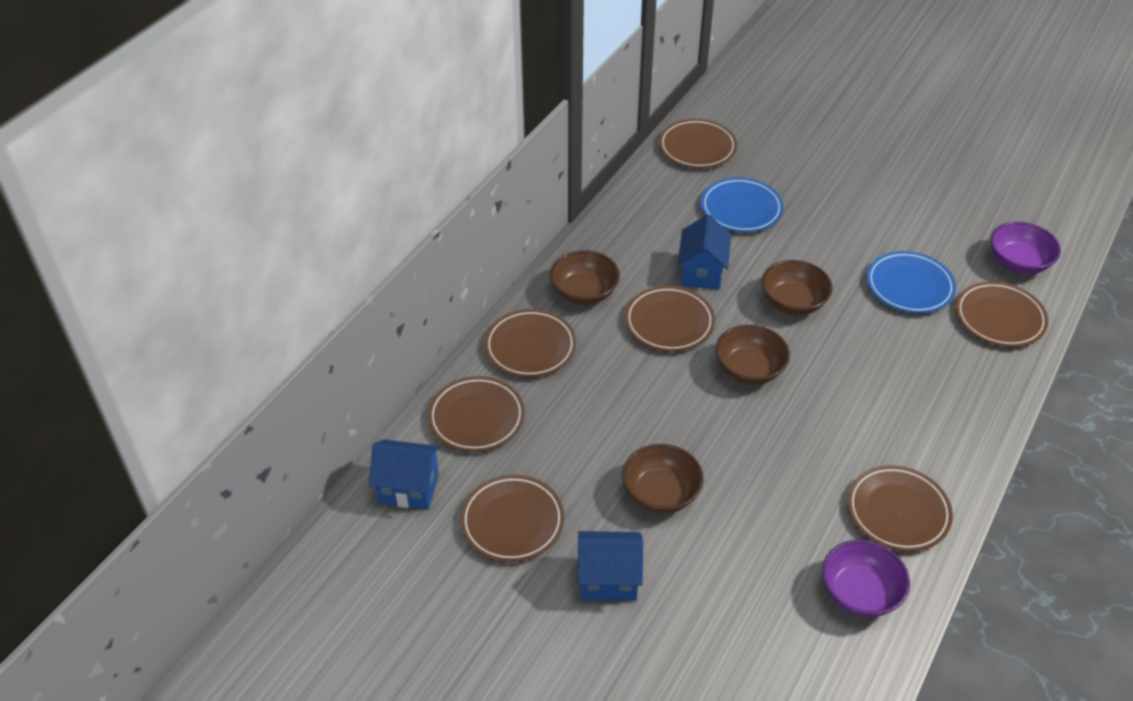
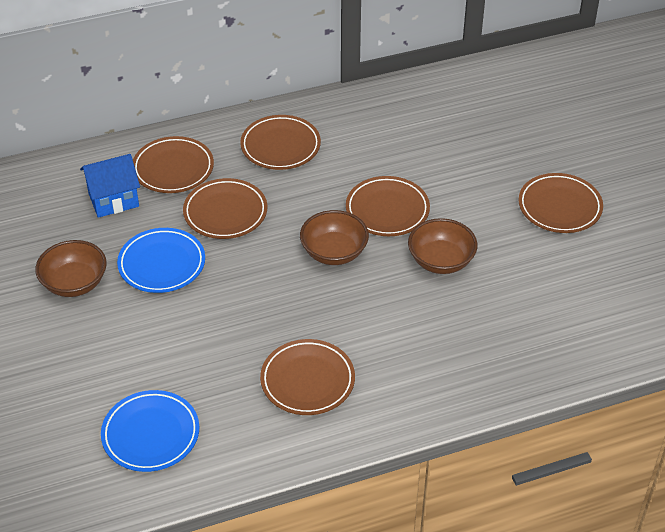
blue house: [369,439,441,510] [578,531,643,601] [678,214,731,290] = 3 -> [80,154,140,218] = 1
brown bowl: [550,251,620,305] [622,444,703,513] [715,325,790,385] [761,260,833,315] = 4 -> [35,240,107,297] [300,210,369,265] [408,218,477,274] = 3
brown plate: [428,376,525,452] [460,475,564,562] [484,309,576,377] [625,286,715,352] [659,119,737,168] [847,465,953,552] [956,282,1048,347] = 7 -> [133,136,214,193] [183,178,267,239] [240,115,321,170] [260,339,355,415] [346,176,430,236] [519,173,603,233] = 6
purple bowl: [822,540,910,617] [990,222,1061,274] = 2 -> none = 0

